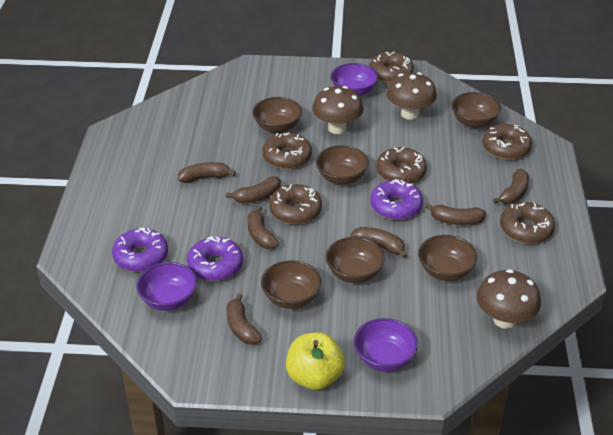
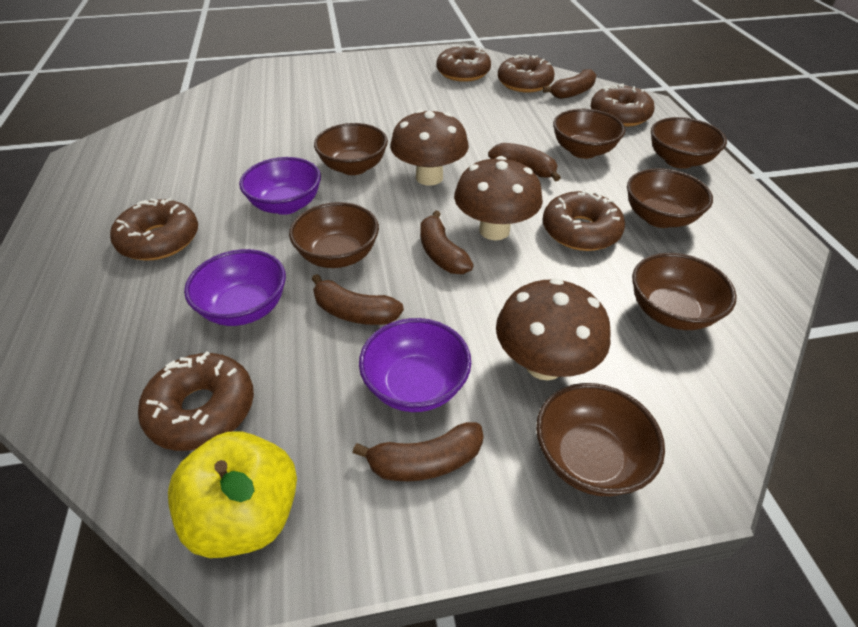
brown banana: [178,162,236,183] [226,176,281,204] [226,293,262,345] [247,206,279,249] [350,227,407,259] [425,203,486,225] [493,169,529,204] = 7 -> [312,274,404,325] [353,422,483,481] [420,211,474,274] [488,143,561,182] [543,69,597,99] = 5
brown bowl: [252,97,302,133] [261,260,321,309] [316,145,369,185] [326,237,385,283] [418,235,477,281] [451,92,501,128] = 6 -> [289,202,379,268] [314,123,388,175] [536,383,665,496] [553,109,626,159] [627,168,713,228] [632,253,737,330] [651,117,727,169] = 7
purple donut: [112,228,168,272] [187,236,243,281] [370,179,423,220] = 3 -> none = 0

